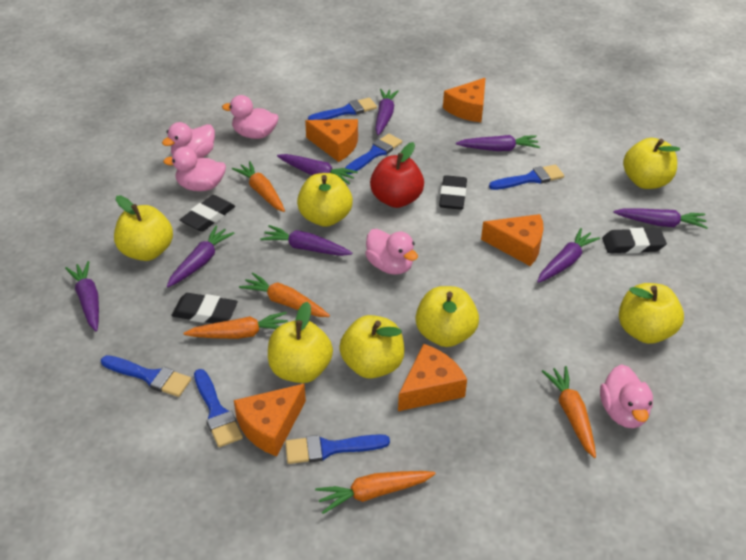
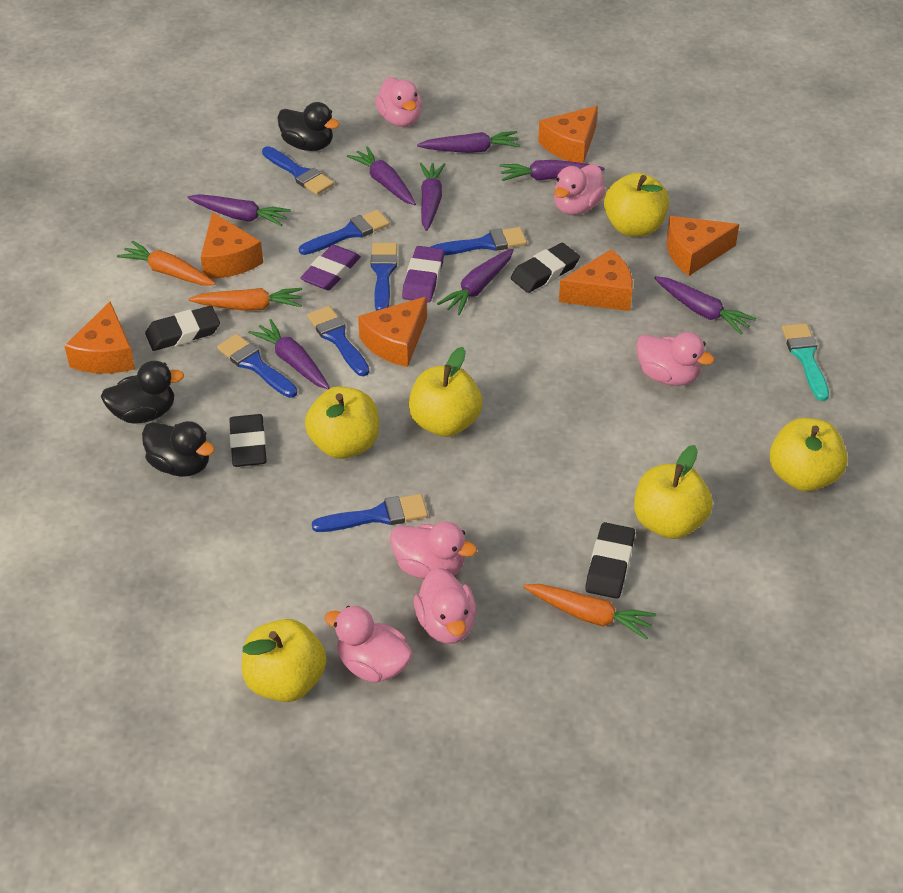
black duck: none = 0 -> [101,361,184,423] [142,421,215,477] [277,102,339,151] = 3
blue brush: [101,355,191,397] [194,369,243,447] [285,434,390,464] [308,97,377,120] [345,134,402,174] [489,165,564,190] = 6 -> [217,334,297,398] [262,146,334,195] [299,210,390,255] [307,306,369,376] [312,494,428,532] [371,243,397,311] [431,227,527,256] = 7
orange carrot: [184,312,288,339] [232,161,285,212] [239,272,330,317] [315,471,436,514] [542,366,596,458] = 5 -> [117,241,216,286] [188,288,302,311] [523,584,656,640] = 3
orange cheese: [234,384,306,456] [305,119,358,162] [398,344,467,411] [443,78,485,122] [481,214,544,266] = 5 -> [64,301,135,374] [201,212,263,279] [358,296,427,367] [538,106,598,163] [559,249,633,311] [667,216,739,276] = 6
pink duck: [162,122,215,159] [163,147,226,191] [222,95,279,139] [365,229,418,275] [600,364,653,428] = 5 -> [324,606,412,683] [375,77,422,127] [390,522,477,579] [414,567,476,644] [554,164,606,215] [636,332,714,386] = 6
purple eraser: none = 0 -> [300,245,361,290] [402,246,444,303] = 2
red apple: [370,142,424,208] = 1 -> none = 0
turquoise brush: none = 0 -> [782,323,829,401] = 1
yellow apple: [114,196,173,261] [268,302,333,383] [297,173,353,227] [339,315,404,378] [415,286,479,347] [619,283,684,344] [623,138,680,189] = 7 -> [242,619,327,702] [305,386,379,459] [409,347,482,437] [604,173,669,236] [634,445,713,539] [770,418,848,491] = 6

